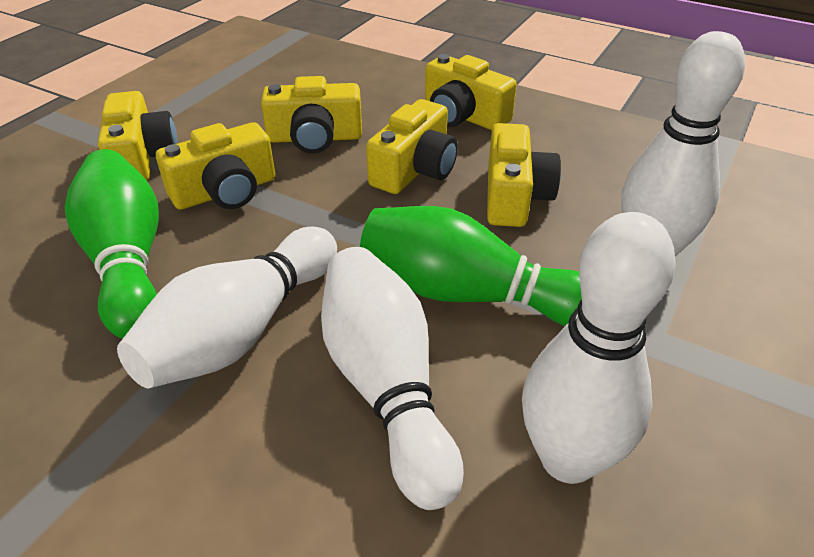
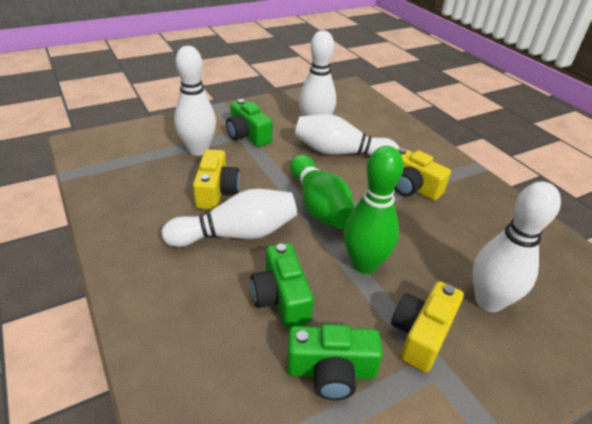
green camera: none = 0 -> [226,99,273,147] [251,243,314,328] [287,324,383,400] = 3
white bowling pin: [117,227,337,388] [321,247,464,510] [522,212,676,484] [621,31,745,257] = 4 -> [162,189,297,247] [174,46,216,156] [295,114,399,156] [299,31,336,116] [473,182,561,312] = 5
yellow camera: [98,91,178,181] [156,122,275,210] [261,76,362,154] [366,99,458,194] [425,54,517,130] [487,123,561,227] = 6 -> [193,149,240,210] [391,281,464,372] [395,147,451,201] = 3

